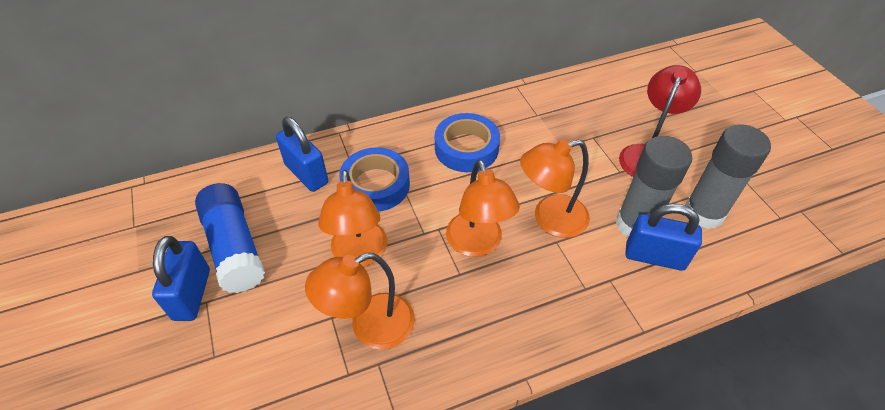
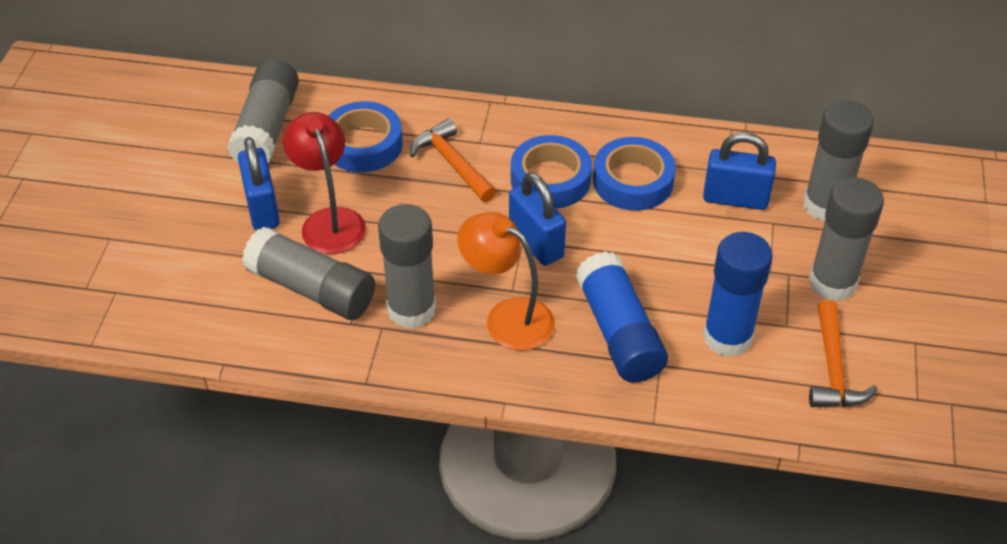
blue glue stick: [195,183,265,293] = 1 -> [576,251,668,383] [703,232,773,357] = 2
blue tape: [339,147,410,212] [435,113,500,172] = 2 -> [328,101,403,173] [511,135,592,209] [593,137,676,211] = 3
grey glue stick: [616,136,692,237] [685,124,771,229] = 2 -> [227,59,299,163] [242,227,375,320] [378,204,436,329] [803,101,874,221] [809,177,884,301] = 5
orange hammer: none = 0 -> [410,119,496,202] [809,300,878,407] = 2
orange lamp: [305,253,415,349] [318,170,388,266] [446,160,520,257] [520,139,590,238] = 4 -> [457,212,555,351] = 1

